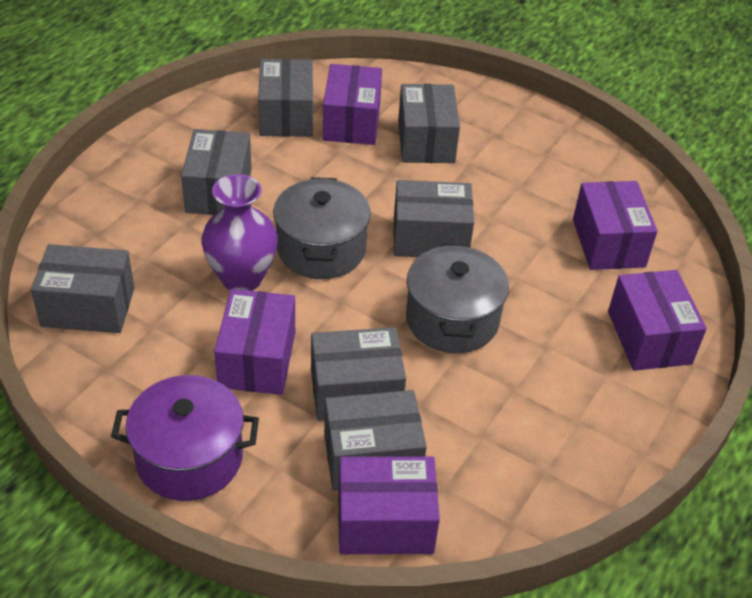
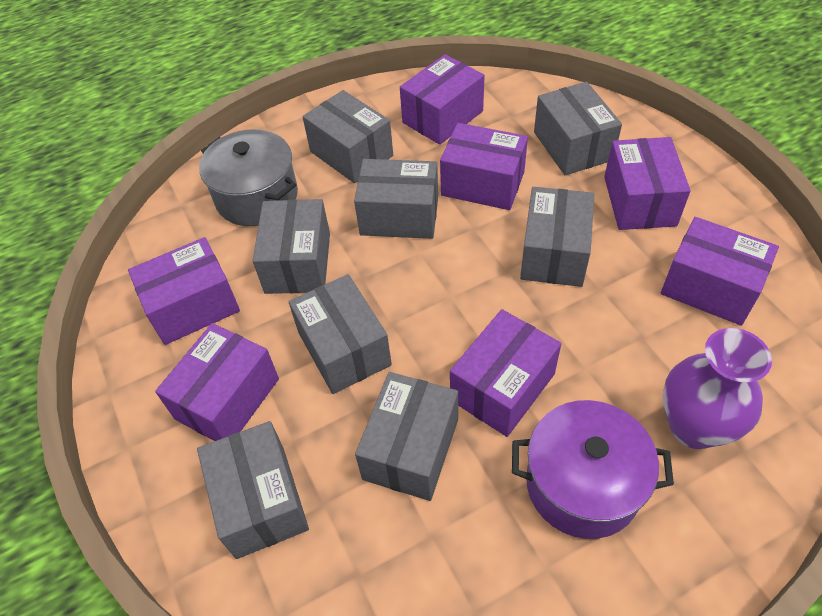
grey box: [31,244,134,333] [181,129,252,215] [258,59,313,137] [311,327,406,421] [324,390,427,491] [393,180,474,257] [398,84,460,163] = 7 -> [197,421,309,559] [253,199,330,294] [289,274,392,394] [303,90,393,183] [354,159,438,239] [355,372,458,501] [520,187,594,287] [534,82,622,175] = 8
grey pot: [273,177,371,279] [406,243,509,353] = 2 -> [199,129,298,226] = 1
purple box: [214,289,295,395] [323,64,382,145] [338,457,440,554] [573,181,658,270] [608,270,707,371] = 5 -> [128,237,240,345] [155,323,279,441] [400,54,485,145] [440,123,528,210] [450,309,561,437] [604,137,691,230] [661,217,779,326] = 7

